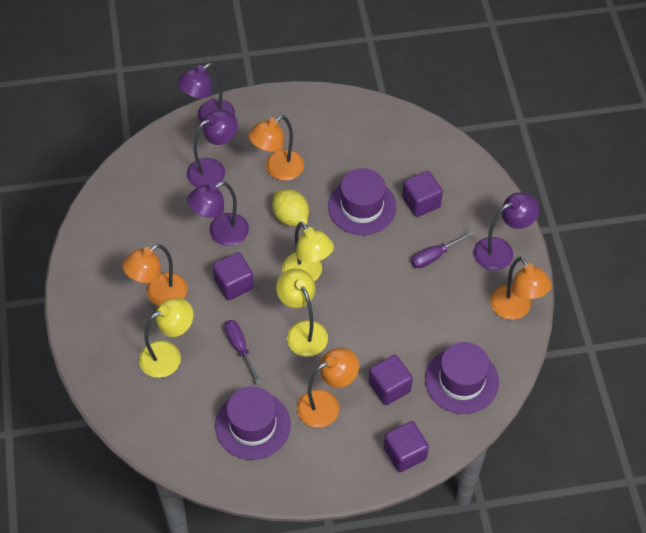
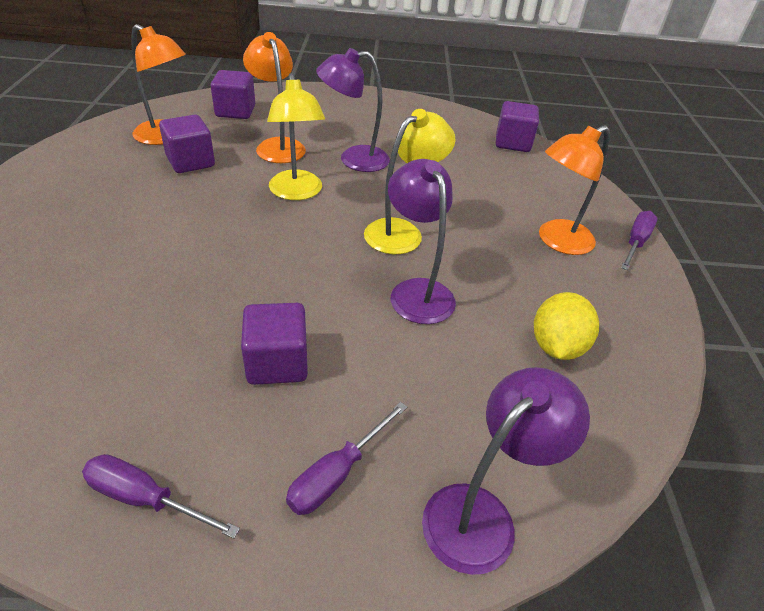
orange lamp: [122,244,187,306] [248,115,304,181] [297,347,359,428] [490,257,552,320] = 4 -> [132,24,186,145] [243,32,306,163] [539,125,610,255] = 3
purple hat: [215,386,291,460] [328,168,396,235] [425,342,499,414] = 3 -> none = 0
purple lamp: [177,63,235,122] [187,110,238,187] [187,182,249,246] [474,192,539,271] = 4 -> [316,48,390,172] [388,159,456,324] [422,367,590,575] = 3
purple screwdriver: [225,320,261,385] [411,231,475,268] = 2 -> [82,454,240,539] [286,402,407,515] [621,211,657,270] = 3
yellow lamp: [139,298,193,378] [276,268,328,357] [282,222,334,281] = 3 -> [267,73,325,200] [364,109,456,254] = 2

